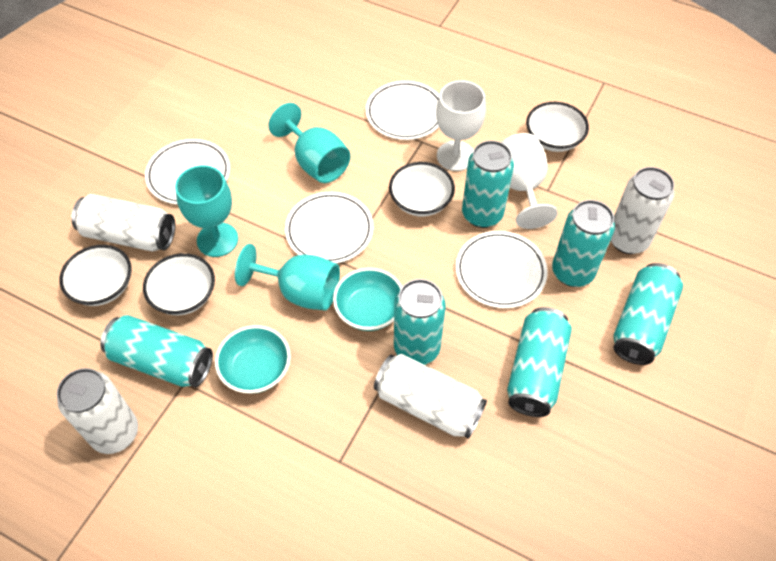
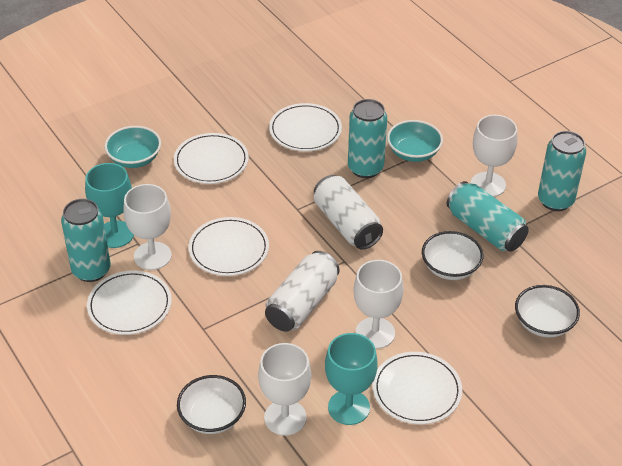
turquoise can: [100,315,213,387] [394,279,446,365] [462,141,514,228] [507,307,572,417] [552,200,615,287] [614,263,683,365] = 6 -> [61,199,111,282] [348,99,387,178] [447,181,529,252] [538,131,586,211] = 4
turquoise goblet: [175,165,238,257] [235,244,340,310] [268,103,351,183] = 3 -> [85,163,134,248] [325,333,378,425] = 2
white bowl: [59,245,132,306] [143,253,215,315] [389,162,455,216] [526,102,589,152] = 4 -> [177,375,246,434] [422,231,483,280] [515,285,580,337] = 3
white can: [57,368,138,454] [72,194,175,251] [374,354,487,439] [610,167,674,254] = 4 -> [265,251,340,332] [314,175,383,250] = 2
white goblet: [436,80,486,171] [501,133,557,229] = 2 -> [123,184,172,270] [258,343,311,436] [353,260,404,349] [471,115,517,197] = 4
white plate: [145,139,230,205] [285,192,374,263] [366,81,439,140] [456,231,548,308] = 4 -> [87,271,172,335] [174,133,249,184] [189,217,269,276] [269,103,342,152] [373,352,462,425] = 5

